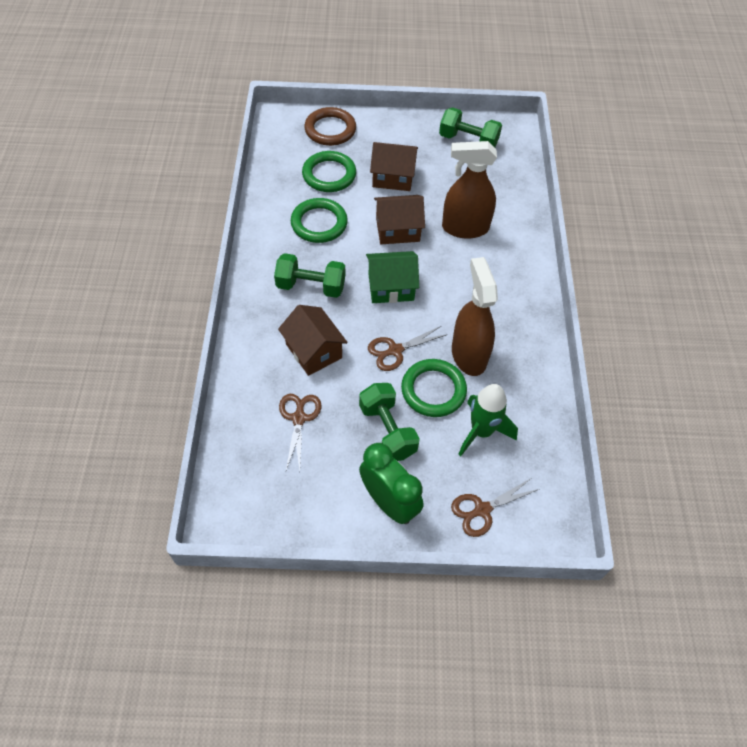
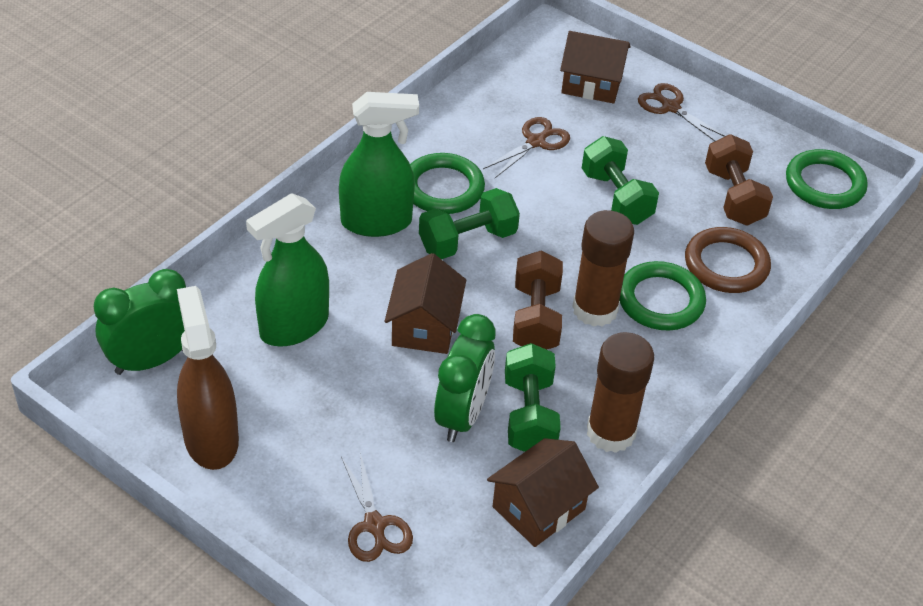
brown dumbbell: none = 0 -> [513,251,563,350] [705,134,773,226] = 2
brown glue stick: none = 0 -> [572,210,634,327] [587,332,654,453] = 2
brown spray bottle: [442,141,497,239] [452,257,498,376] = 2 -> [177,286,239,470] = 1
green clock: [359,443,424,524] = 1 -> [94,269,186,375] [434,314,496,442] = 2
green house: [366,251,419,303] = 1 -> none = 0
green rocket: [458,384,518,456] = 1 -> none = 0
green spray bottle: none = 0 -> [246,193,329,347] [339,92,419,237] = 2

